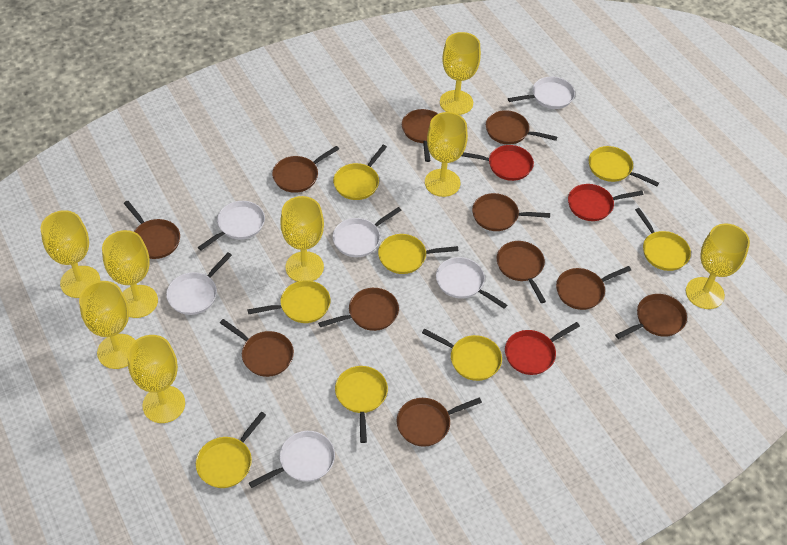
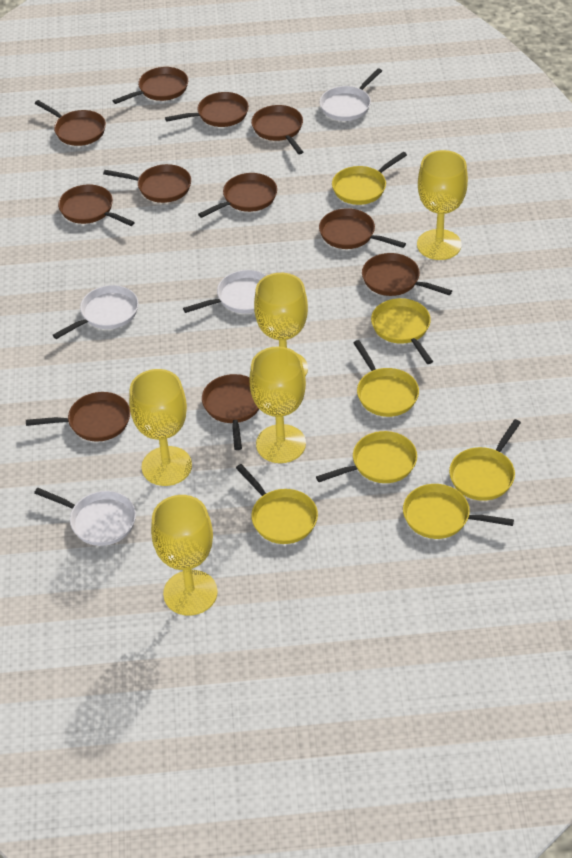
red pan: [462,145,534,181] [505,322,580,375] [568,184,643,221] = 3 -> none = 0
white pan: [166,253,232,315] [198,201,265,250] [249,431,335,488] [333,207,402,257] [436,257,507,309] [508,77,575,109] = 6 -> [34,488,136,546] [53,285,139,339] [183,270,267,314] [320,68,382,121] = 4
yellow goblet: [41,210,100,298] [79,281,135,369] [102,230,158,318] [127,335,185,423] [280,196,324,282] [425,112,468,197] [440,32,481,115] [686,224,750,309] = 8 -> [129,369,192,486] [151,495,218,616] [249,346,306,463] [254,273,308,376] [417,150,468,260] = 5
yellow pan: [196,412,266,488] [247,280,331,323] [333,145,387,200] [335,366,388,443] [378,234,458,274] [422,329,502,381] [588,146,659,186] [635,208,691,271] = 8 -> [236,464,318,544] [316,431,417,483] [332,152,407,205] [353,340,419,417] [371,298,433,364] [403,484,514,539] [449,419,521,501] = 7

